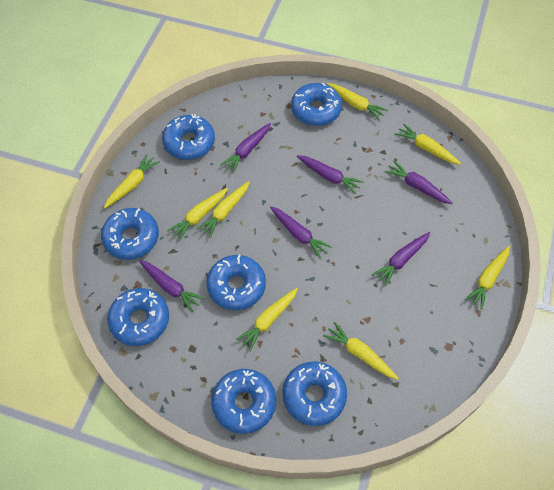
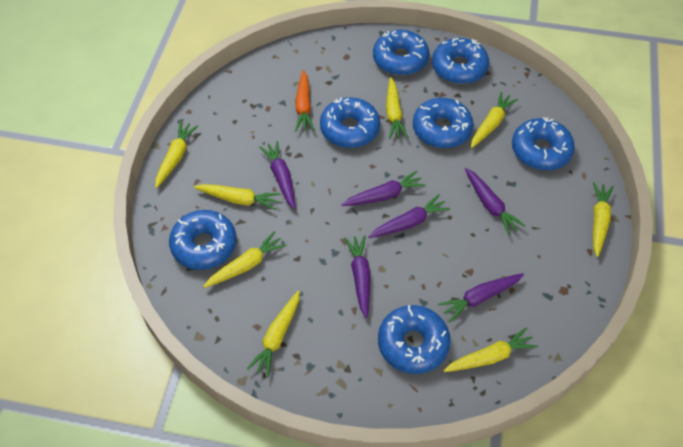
orange carrot: none = 0 -> [295,70,314,131] = 1

